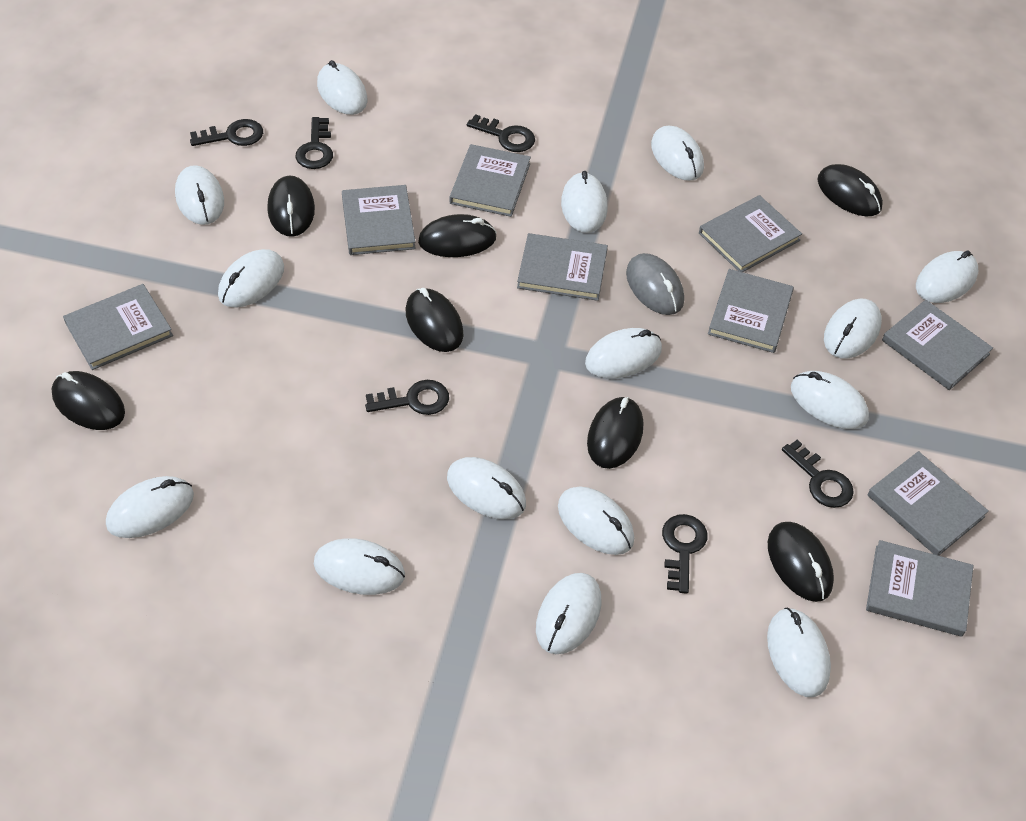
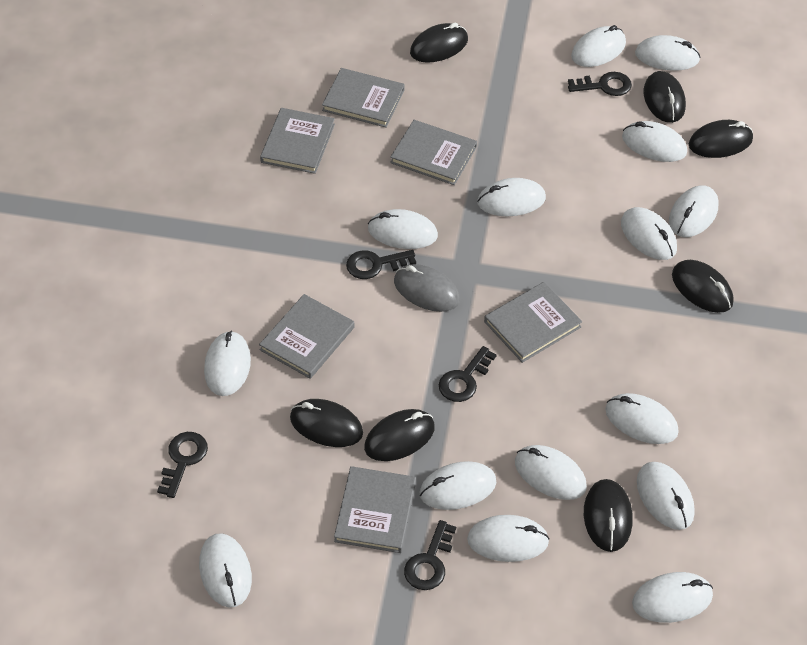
black key: [190,119,263,146] [295,117,333,169] [365,380,449,415] [467,114,535,152] [662,514,707,594] [782,440,854,508] = 6 -> [157,432,208,498] [346,250,416,279] [404,520,456,590] [439,346,497,402] [568,72,632,96] = 5
grey book: [63,284,173,370] [342,185,416,255] [450,144,531,217] [517,233,608,301] [699,195,802,272] [708,269,794,353] [866,540,974,637] [867,451,989,556] [882,300,993,390] = 9 -> [259,294,355,379] [260,108,335,174] [322,68,405,128] [334,466,416,553] [390,120,477,185] [484,282,582,363] = 6

